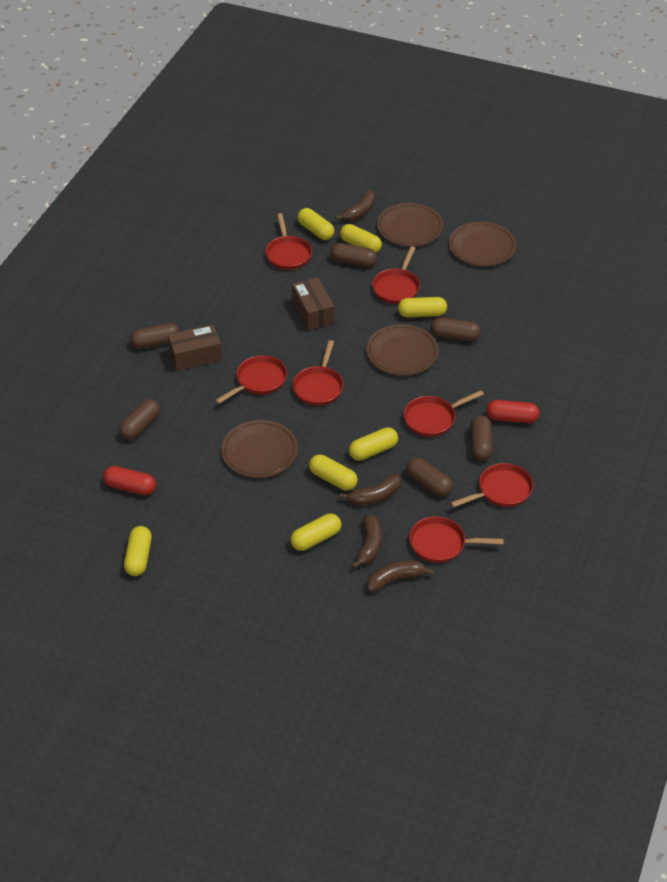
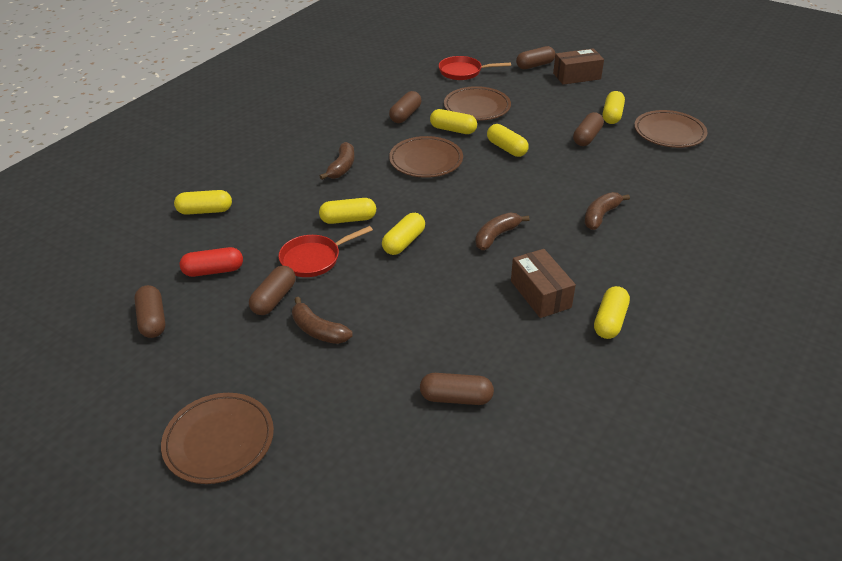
red capsule: [103,466,156,495] [486,400,539,423] = 2 -> [179,247,243,277] = 1
red pan: [216,355,287,404] [265,213,312,270] [293,340,344,406] [372,246,420,304] [404,390,484,437] [409,516,504,563] [451,463,533,508] = 7 -> [279,226,373,277] [438,56,511,80] = 2

